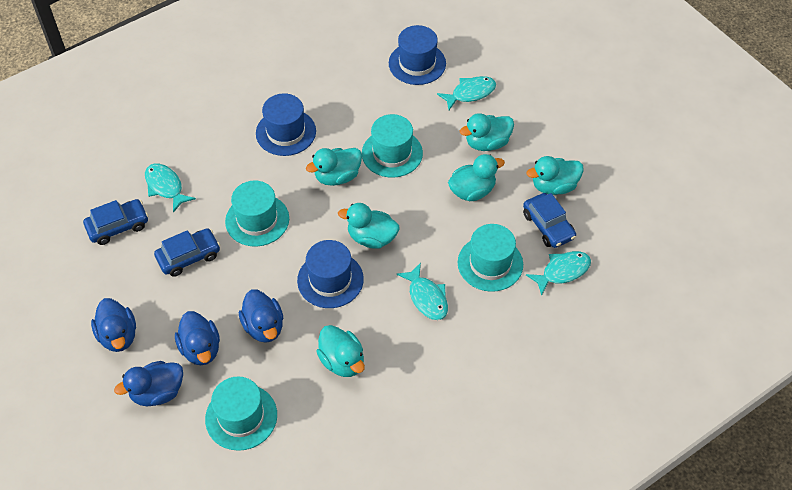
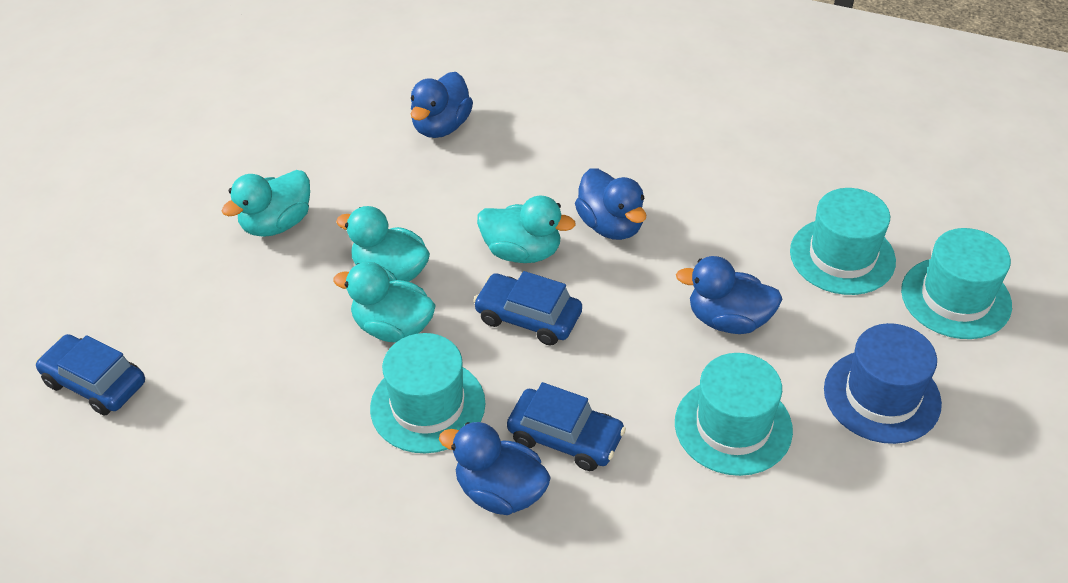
blue hat: [256,93,316,156] [297,240,364,308] [389,25,446,85] = 3 -> [824,323,942,444] = 1
turquoise duck: [306,148,362,186] [316,325,365,377] [338,203,399,249] [448,154,505,201] [460,113,514,151] [526,156,584,195] = 6 -> [222,170,310,237] [333,262,436,342] [336,206,430,282] [477,196,576,263] = 4
turquoise fish: [145,163,196,213] [396,263,448,320] [437,76,496,110] [526,251,591,296] = 4 -> none = 0

